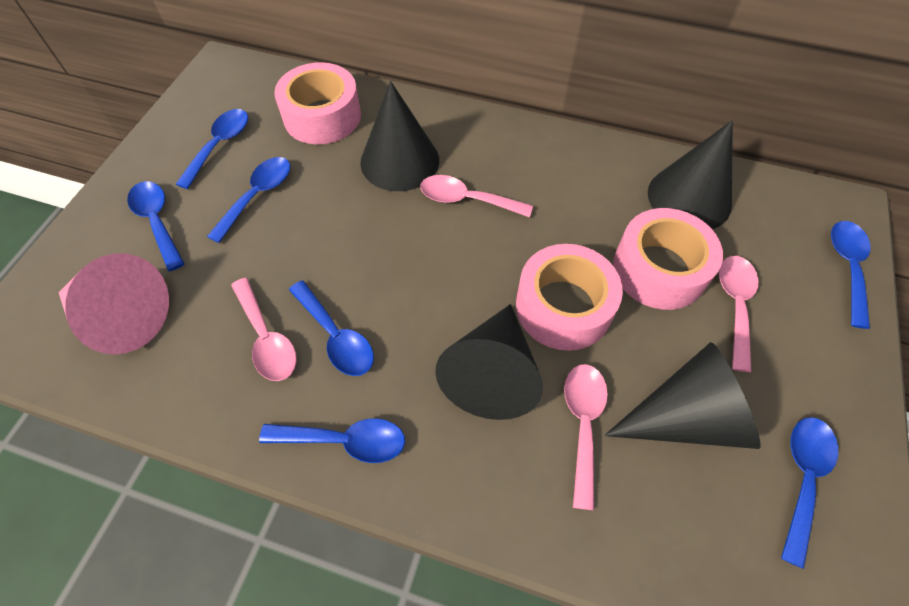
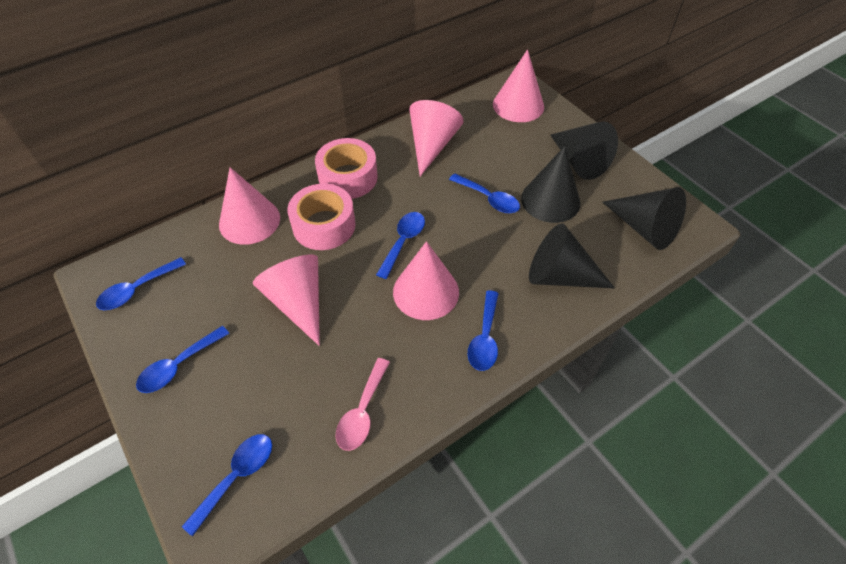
blue spoon: [127,181,185,271] [176,109,248,189] [207,157,290,243] [259,418,405,463] [289,280,374,376] [781,417,838,569] [831,221,871,329] = 7 -> [96,257,186,310] [136,326,230,393] [182,434,272,536] [376,212,425,279] [449,174,520,213] [468,291,499,371] = 6
pink cone: [59,253,169,355] = 1 -> [219,167,280,245] [253,255,320,346] [393,241,459,320] [409,100,463,176] [493,50,544,122] = 5
pink spoon: [231,278,297,381] [420,175,533,217] [564,364,608,510] [719,256,759,372] = 4 -> [336,358,390,451] = 1
pink tape: [274,62,361,144] [516,244,623,351] [613,208,723,310] = 3 -> [287,184,356,250] [315,138,378,199] = 2

